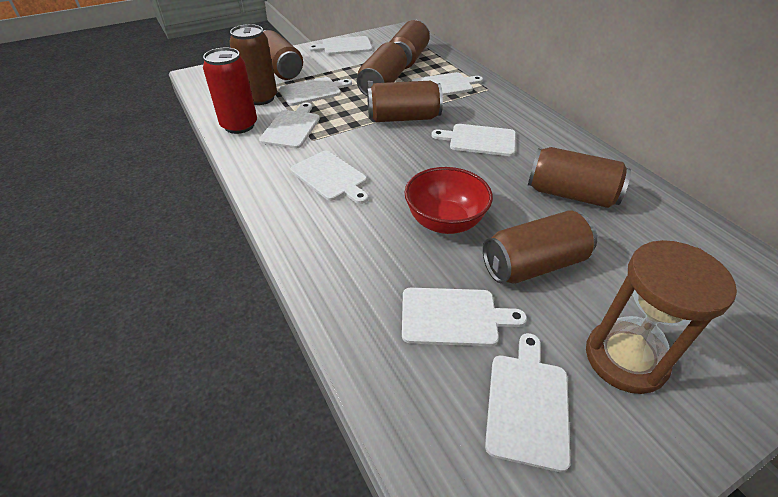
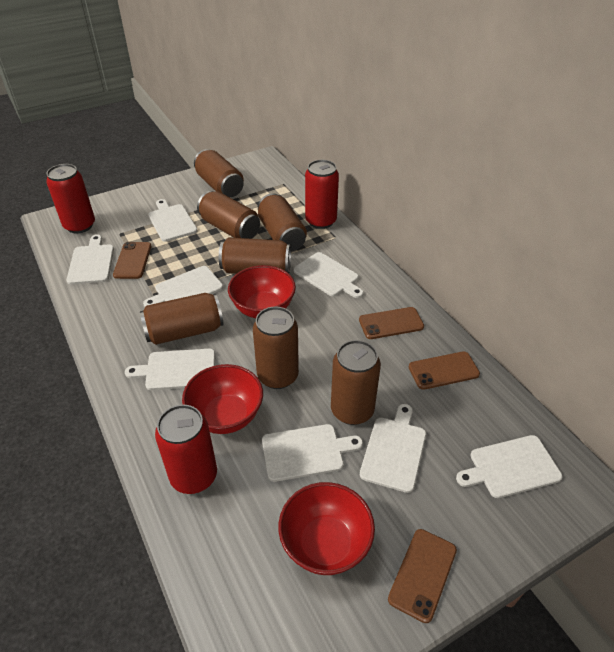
brown hourglass: [586,240,737,394] = 1 -> none = 0
brown phone: none = 0 -> [113,242,151,279] [359,307,424,339] [388,529,457,623] [409,351,480,390] = 4
red bowl: [404,167,493,234] = 1 -> [182,364,263,434] [228,265,296,318] [278,482,375,575] = 3
red can: [203,47,257,134] = 1 -> [46,164,95,233] [155,405,217,494] [305,160,339,229] = 3

